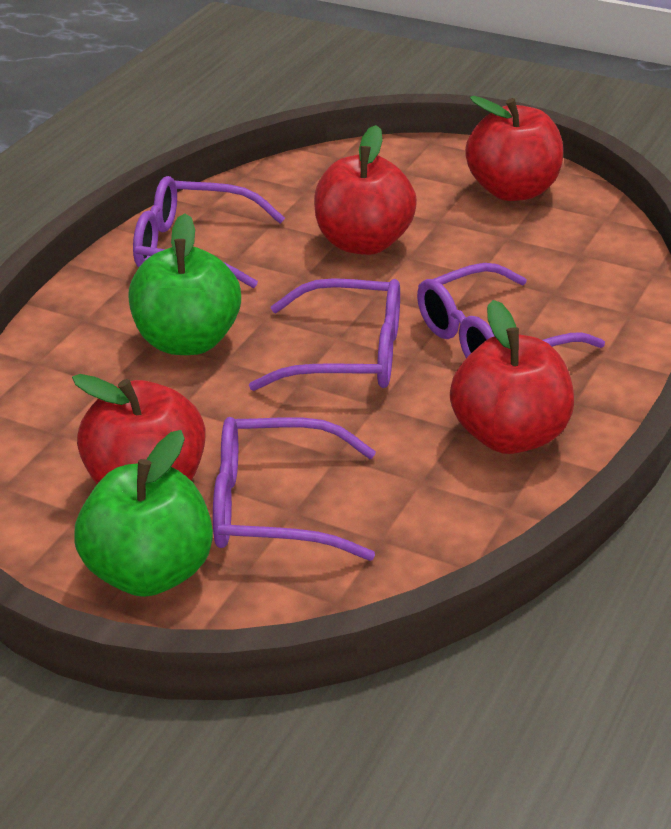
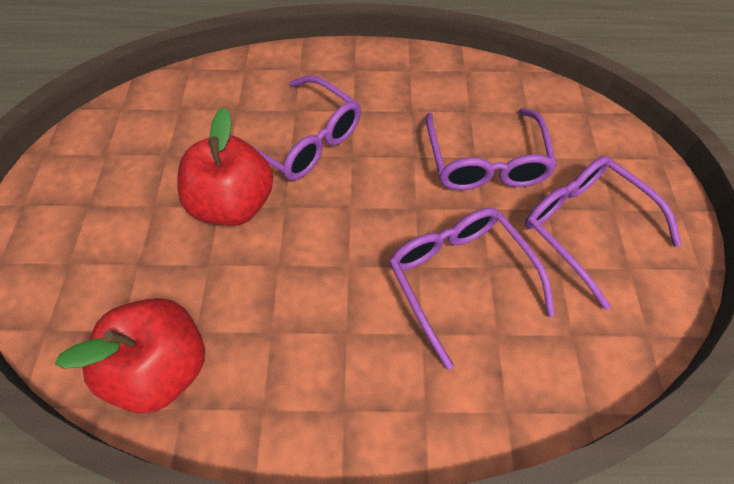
green apple: [74,430,213,597] [129,213,241,355] = 2 -> none = 0
red apple: [72,374,206,484] [314,125,417,255] [450,300,574,454] [465,96,563,201] = 4 -> [55,298,205,413] [177,107,273,226] = 2

